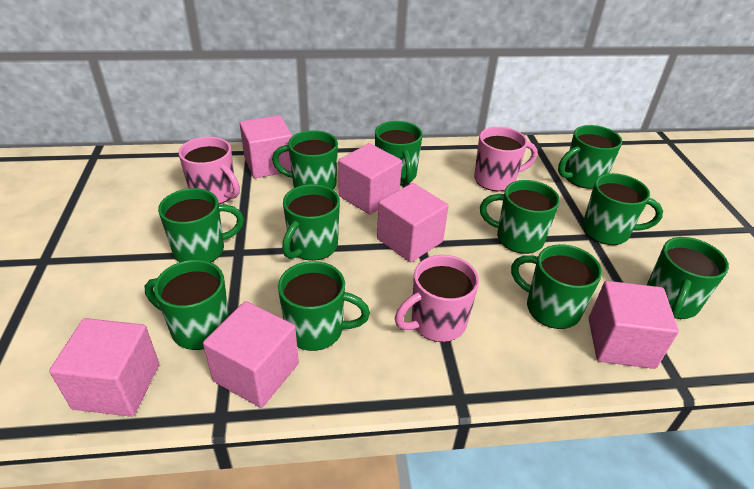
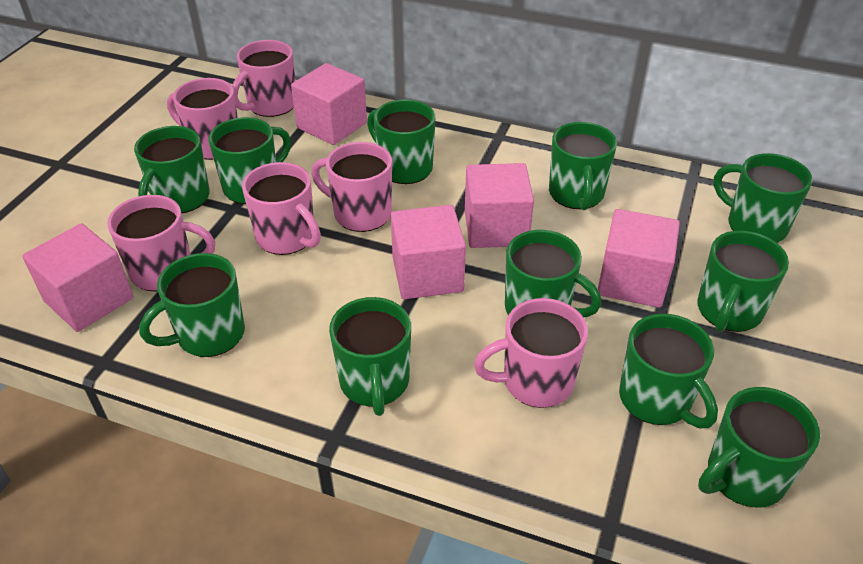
pink cube: [49,318,159,417] [203,301,299,408] [240,115,292,178] [338,143,402,215] [377,183,449,262] [589,281,679,369] = 6 -> [22,223,133,332] [291,63,367,145] [391,205,466,299] [465,163,534,248] [598,209,680,308] = 5
pink mug: [178,137,240,204] [395,255,479,342] [474,127,537,191] = 3 -> [107,195,215,291] [167,78,238,160] [232,40,295,117] [242,162,321,255] [311,142,392,232] [474,298,588,408] = 6

